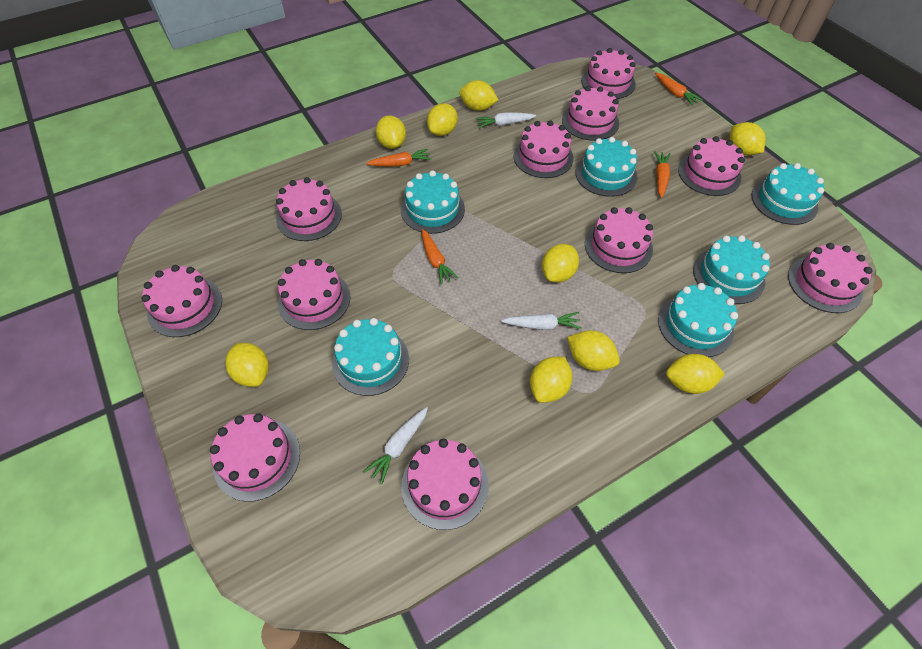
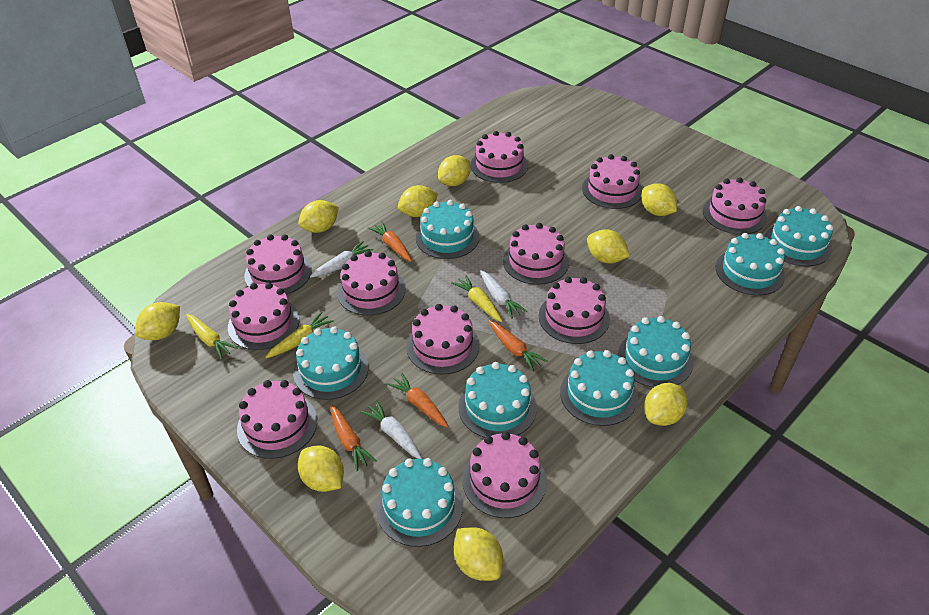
turquoise cake: [332,318,409,396] [401,170,465,234] [575,137,637,197] [658,283,738,357] [693,235,770,304] [752,163,824,225] = 6 -> [293,327,368,400] [376,458,463,547] [416,200,479,259] [459,362,537,438] [560,350,638,426] [618,316,693,388] [716,233,785,295] [764,206,833,266] = 8
yellow carrot: none = 0 -> [186,314,238,359] [266,311,334,358] [451,275,503,322] = 3

